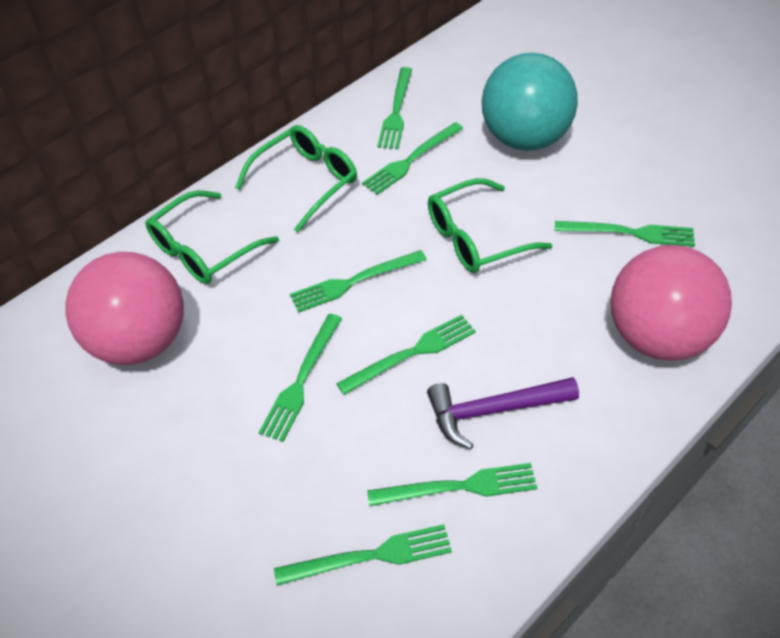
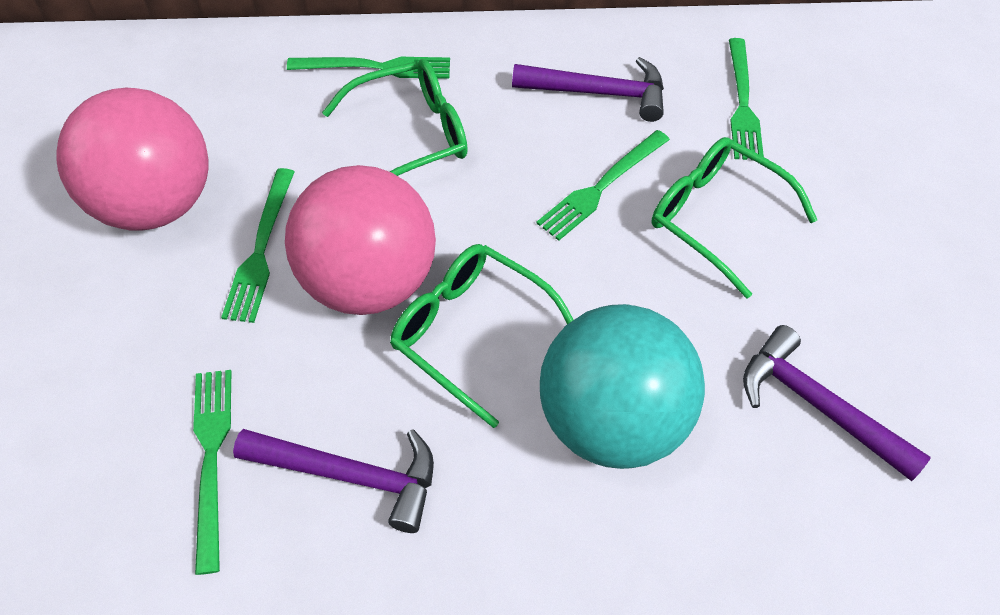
green fork: [259,314,342,442] [274,524,452,586] [290,250,427,313] [336,315,476,395] [362,122,463,195] [367,463,537,506] [377,67,412,149] [555,221,695,247] = 8 -> [193,370,231,575] [221,168,295,323] [287,57,450,79] [536,130,670,241] [729,38,764,160] = 5
purple hammer: [427,377,579,449] = 1 -> [233,429,434,533] [512,57,664,122] [743,325,931,481] = 3

